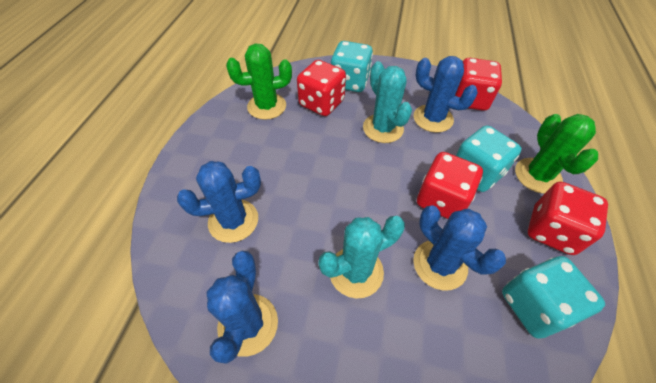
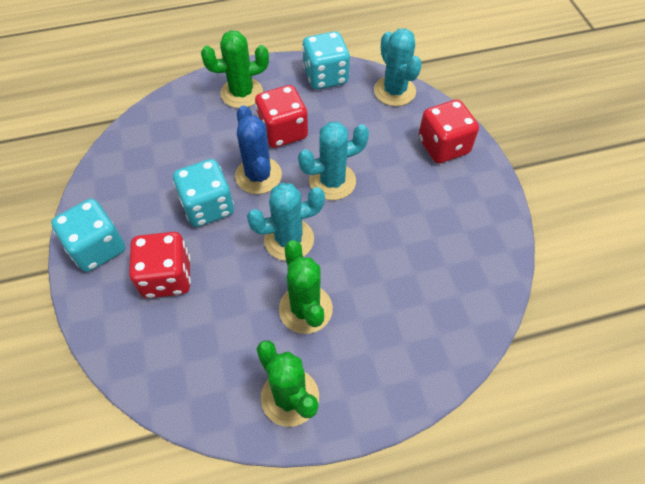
blue cactus: [177,161,261,243] [207,251,278,364] [413,205,506,290] [414,56,478,133] = 4 -> [235,105,282,194] = 1
green cactus: [226,43,292,120] [515,114,598,194] = 2 -> [201,30,269,108] [256,340,319,427] [279,240,333,334] = 3
red dice: [297,60,346,116] [417,152,483,219] [455,58,502,111] [528,182,608,255] = 4 -> [129,232,191,298] [255,85,308,148] [418,99,479,163] = 3
turquoise cactus: [318,216,405,298] [363,61,412,143] = 2 -> [247,183,325,261] [298,122,369,200] [374,29,422,106] = 3

